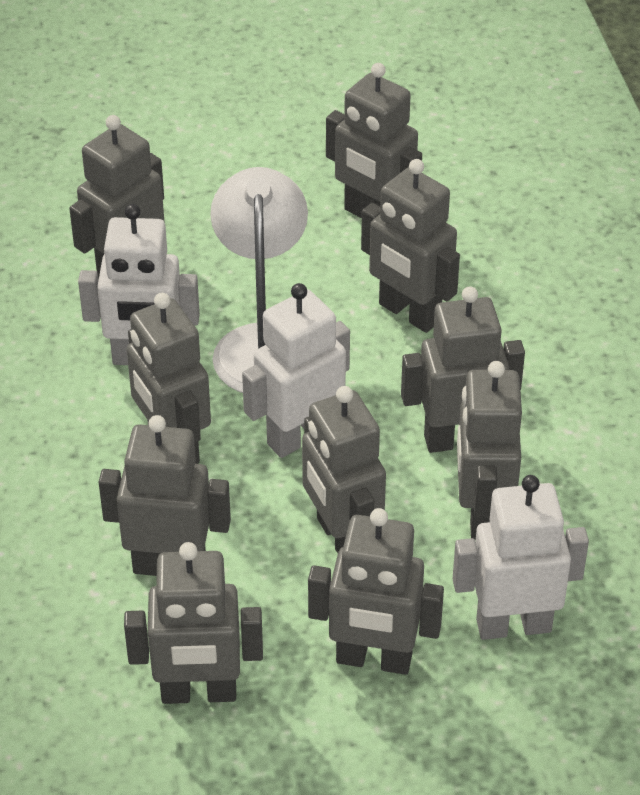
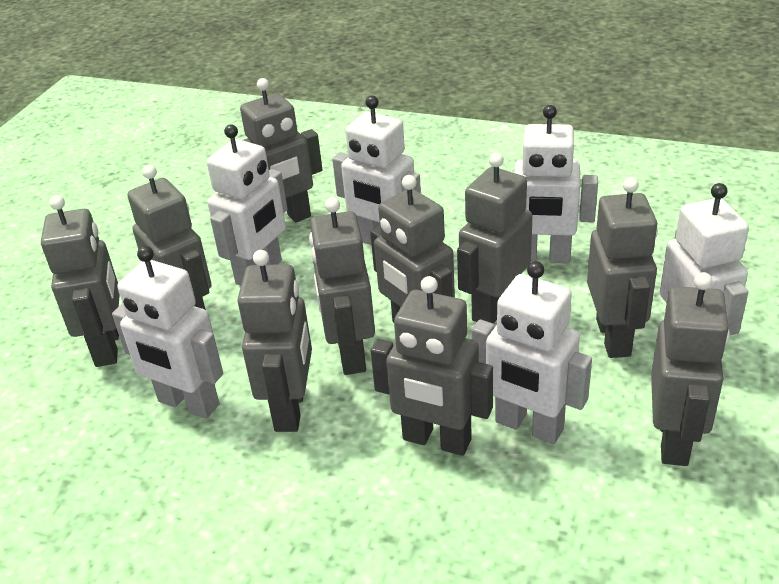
white lamp: [210,167,308,393] = 1 -> none = 0
white robot: [78,204,200,365] [242,283,350,458] [452,475,589,640] = 3 -> [112,246,223,419] [207,124,287,286] [332,96,421,245] [472,261,592,444] [514,105,598,263] [660,183,749,335] = 6

